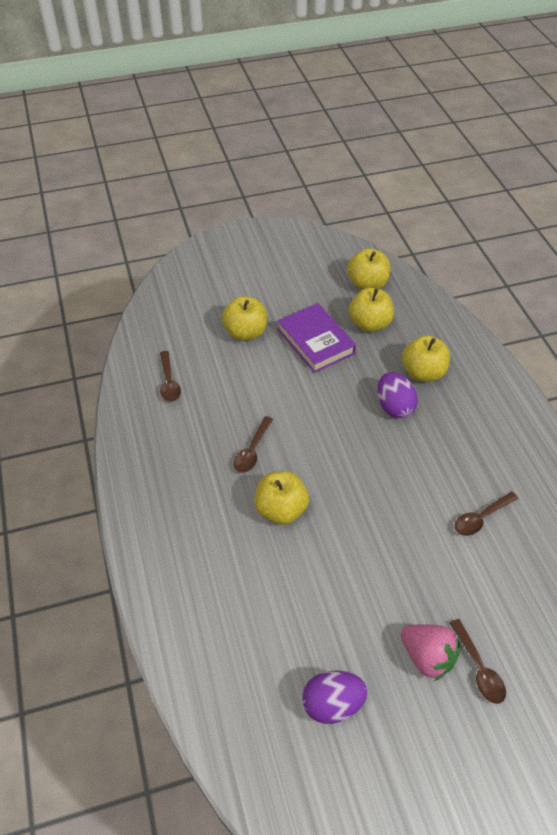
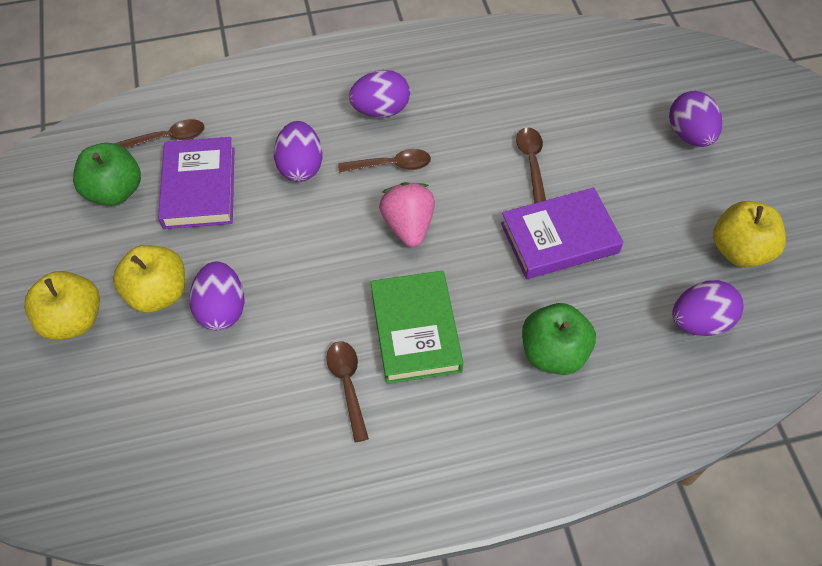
green apple: none = 0 -> [73,143,141,206] [522,303,596,375] = 2
green book: none = 0 -> [371,270,463,384] = 1
purple book: [277,303,356,373] = 1 -> [158,137,235,229] [501,188,623,279] = 2
purple egg: [302,671,368,724] [377,372,418,418] = 2 -> [189,261,244,331] [274,121,323,182] [349,70,410,118] [669,91,722,147] [672,280,744,336] = 5
yellow apple: [222,296,267,341] [254,471,309,525] [347,248,390,290] [349,288,394,332] [402,335,450,382] = 5 -> [24,271,100,340] [113,245,185,313] [713,201,786,267] = 3

